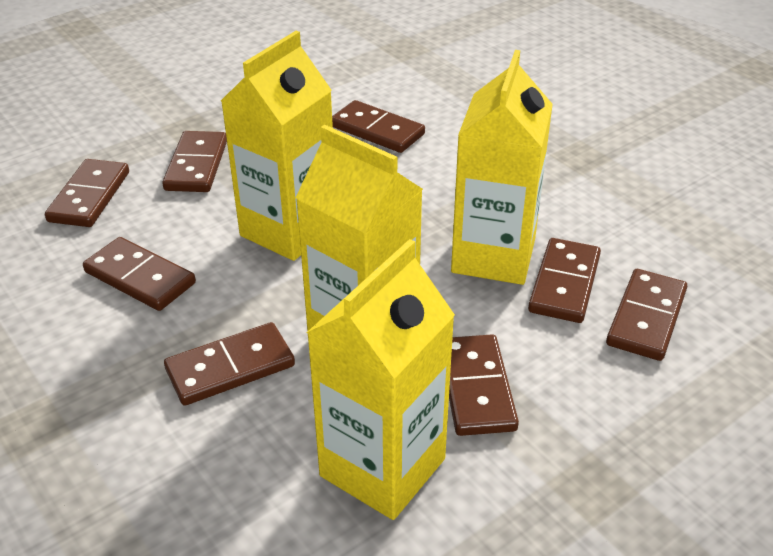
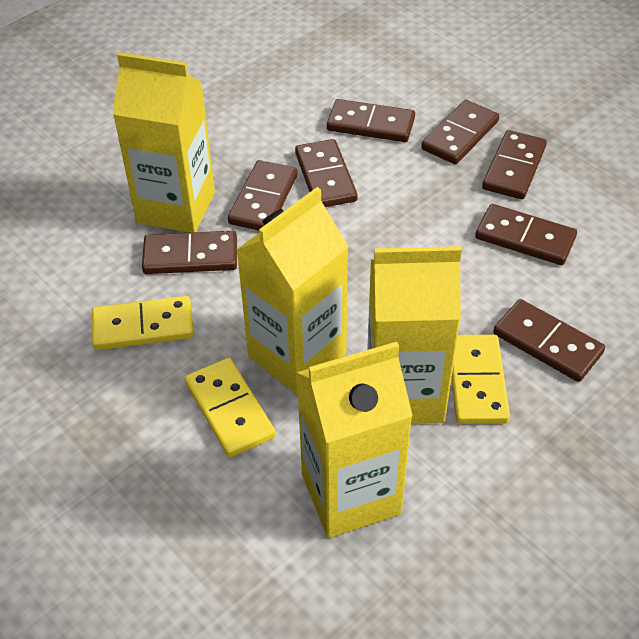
yellow domino: none = 0 -> [92,296,194,350] [185,358,276,458] [451,335,510,424] = 3

